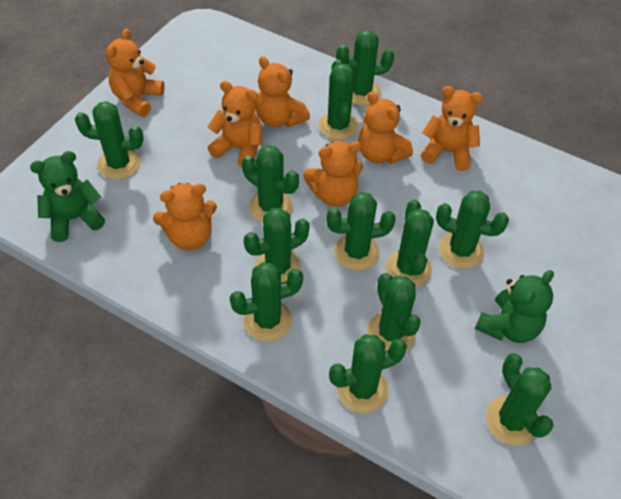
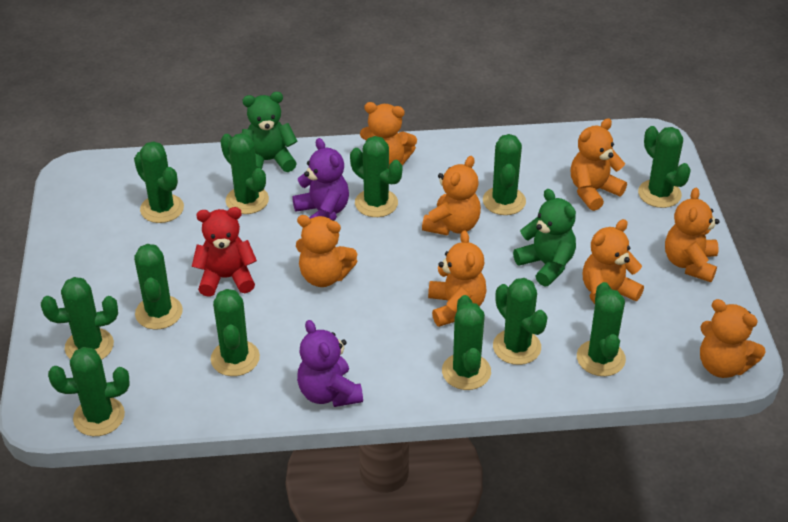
orange teddy bear: [106,29,165,117] [153,183,217,250] [207,81,262,167] [256,56,310,128] [303,141,363,207] [358,92,413,164] [421,86,483,171] = 7 -> [296,215,357,287] [360,102,417,165] [422,156,481,235] [428,231,486,327] [571,118,627,211] [583,219,644,304] [665,187,719,282] [700,299,766,378] = 8
purple teddy bear: none = 0 -> [292,138,349,221] [297,320,363,407] = 2
red teddy bear: none = 0 -> [192,207,257,297] = 1

